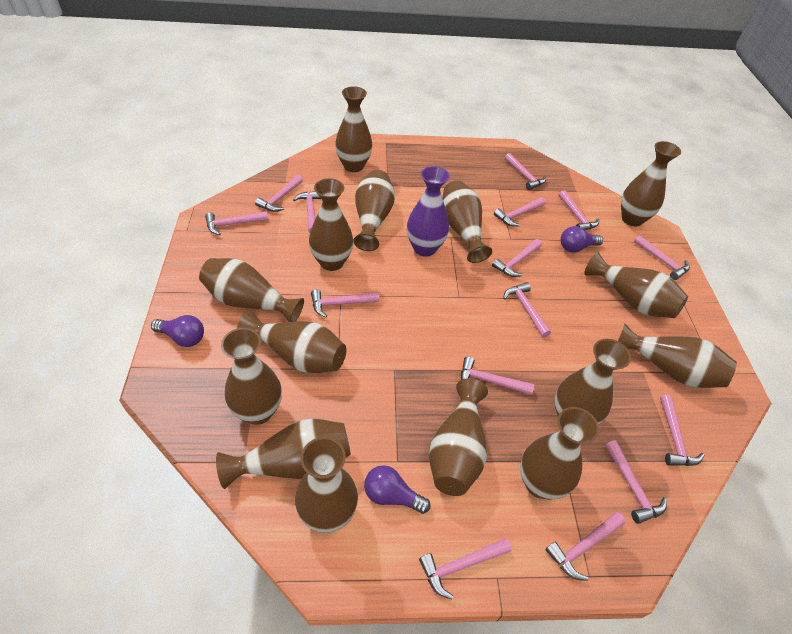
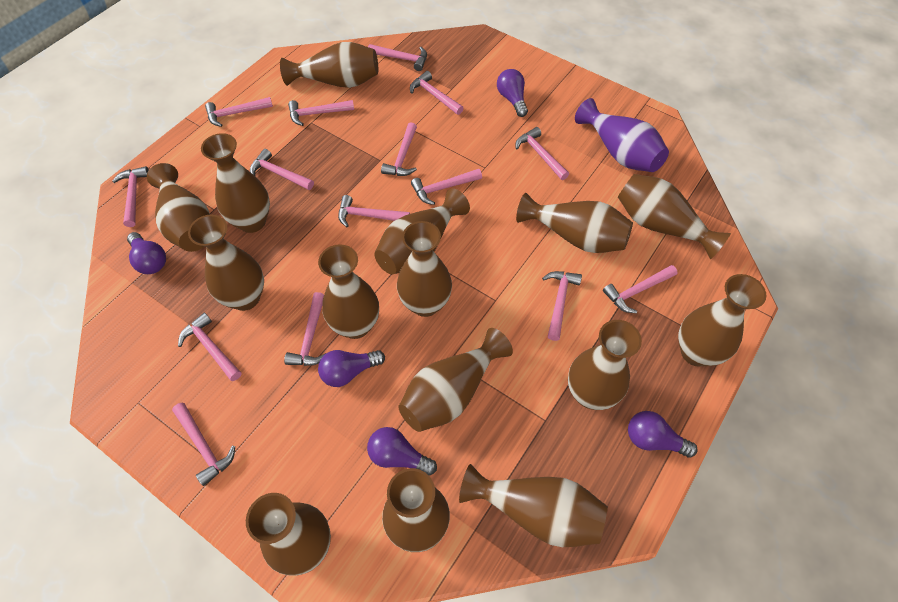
purple light bulb: [151,315,204,347] [364,465,430,514] [561,226,603,253] = 3 -> [127,232,166,274] [318,350,385,387] [367,427,437,476] [497,69,528,117] [628,411,697,458] = 5

